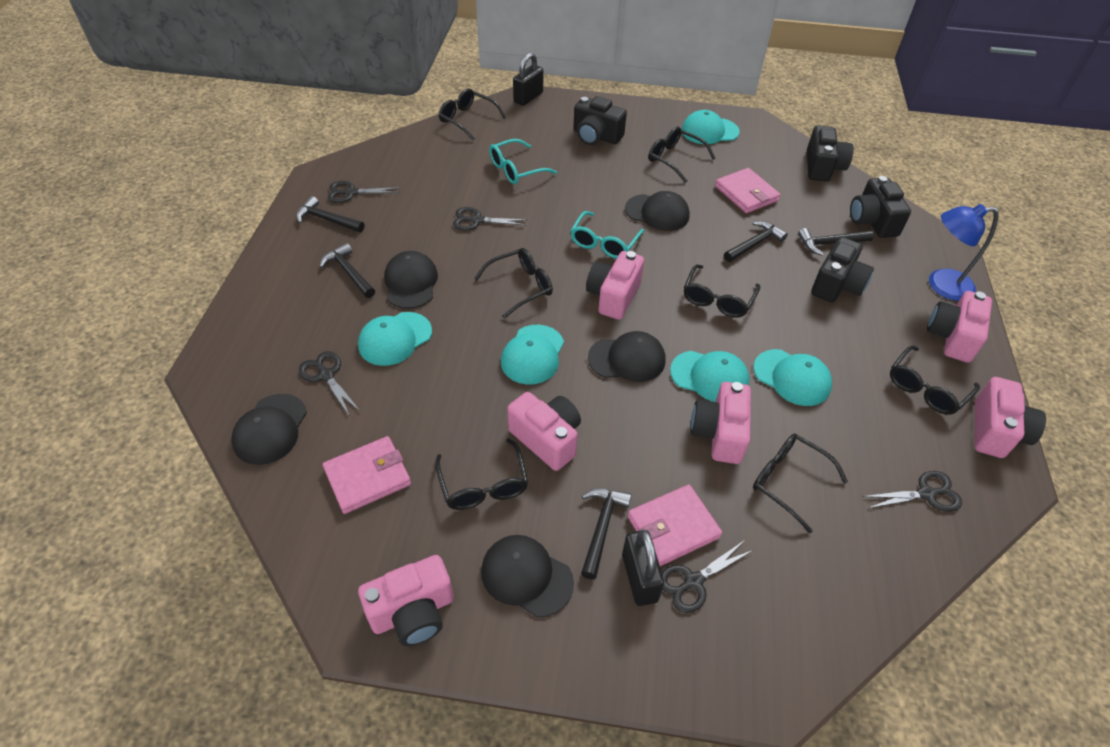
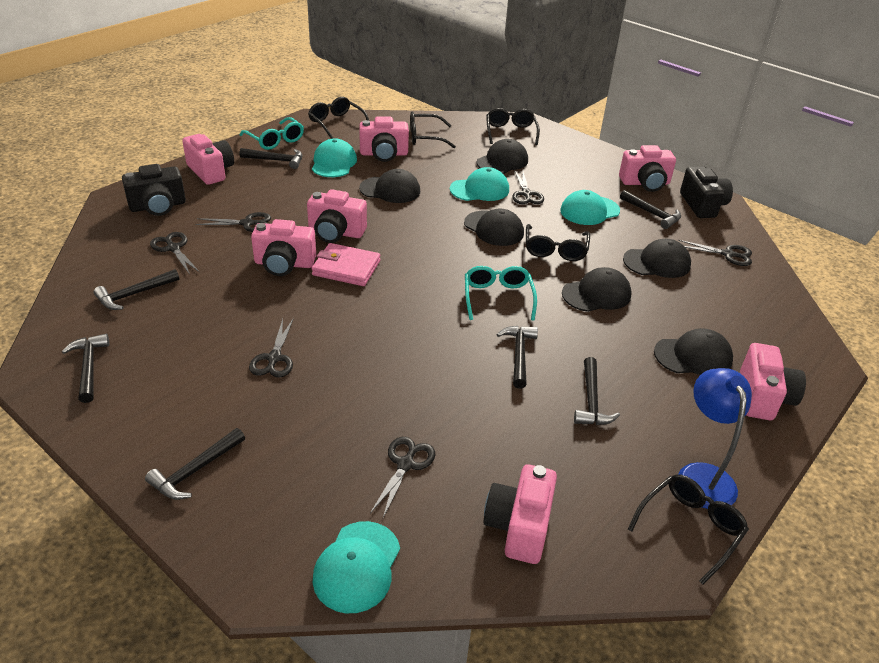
black camera: [573,96,627,145] [807,125,854,181] [811,237,874,302] [850,176,911,238] = 4 -> [122,164,186,216] [680,166,733,218] = 2
black cap: [231,394,307,465] [384,251,438,309] [481,535,574,617] [588,331,665,382] [625,191,690,231] = 5 -> [359,169,420,203] [464,209,524,246] [477,139,528,174] [562,267,632,312] [623,239,691,278] [654,328,733,375] = 6
black glasses: [435,438,528,510] [439,88,506,141] [474,248,553,319] [648,127,715,183] [684,264,761,318] [753,433,848,533] [890,345,980,415] = 7 -> [308,97,369,139] [410,112,456,148] [486,108,540,145] [526,224,590,261] [628,474,749,585] = 5
black hammer: [296,196,364,232] [319,243,375,298] [581,488,632,579] [724,221,788,262] [798,228,874,256] = 5 -> [62,334,109,403] [93,269,179,310] [145,428,245,500] [240,148,302,169] [496,326,538,389] [574,357,620,425] [620,190,681,229] = 7
black padlock: [513,53,544,106] [622,529,664,606] = 2 -> none = 0
black scissors: [299,351,360,415] [328,181,401,203] [453,207,528,231] [662,540,753,613] [862,471,962,512] = 5 -> [150,232,199,273] [195,212,271,232] [249,318,294,378] [370,437,435,518] [512,171,544,204] [678,240,752,266] = 6
pink camera: [358,555,454,646] [507,392,581,471] [586,251,644,320] [691,382,751,464] [927,291,992,363] [975,377,1046,458] = 6 -> [182,134,234,185] [251,219,316,276] [307,189,367,243] [359,116,409,162] [484,464,557,564] [619,145,676,192] [740,343,806,420] = 7
pink wallet: [323,436,411,514] [628,485,722,566] [715,168,781,213] = 3 -> [311,243,380,286] = 1
turquoise cap: [358,312,432,366] [501,325,564,385] [670,351,750,402] [682,110,740,144] [753,349,832,406] = 5 -> [312,139,357,177] [313,521,400,613] [450,167,509,201] [560,190,620,225] = 4

